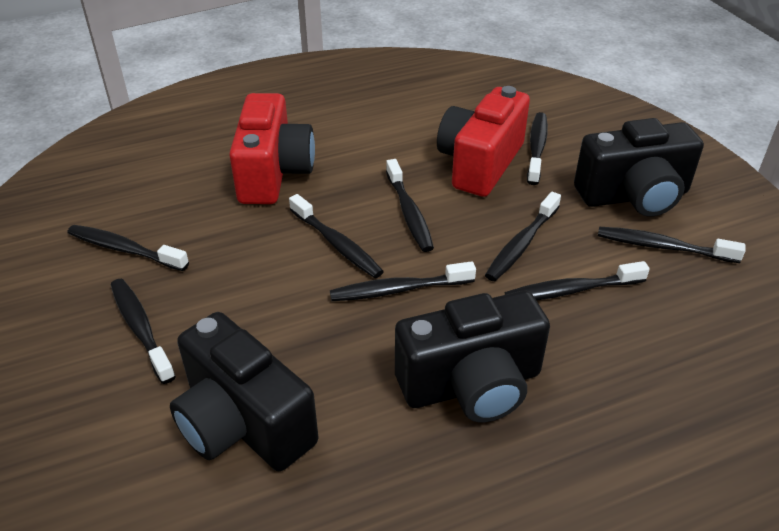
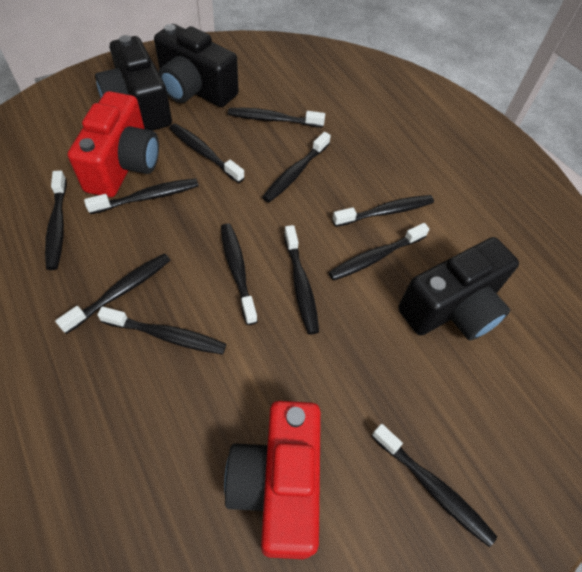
black toothbrush: [67,225,189,271] [111,279,176,384] [289,194,384,278] [330,261,476,301] [386,159,434,252] [485,192,561,281] [505,261,650,301] [527,112,548,185] [598,227,746,263] = 9 -> [45,170,67,270] [55,253,170,334] [84,178,198,214] [97,306,226,355] [169,123,245,183] [221,223,258,325] [228,108,325,127] [262,132,331,203] [284,225,319,335] [328,223,430,281] [332,195,434,227] [372,424,497,547] = 12

